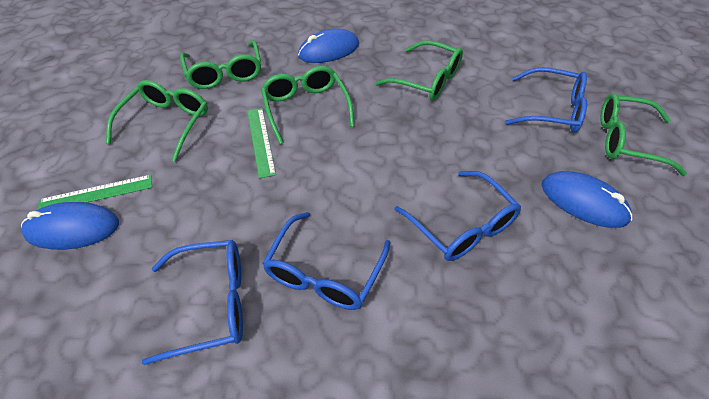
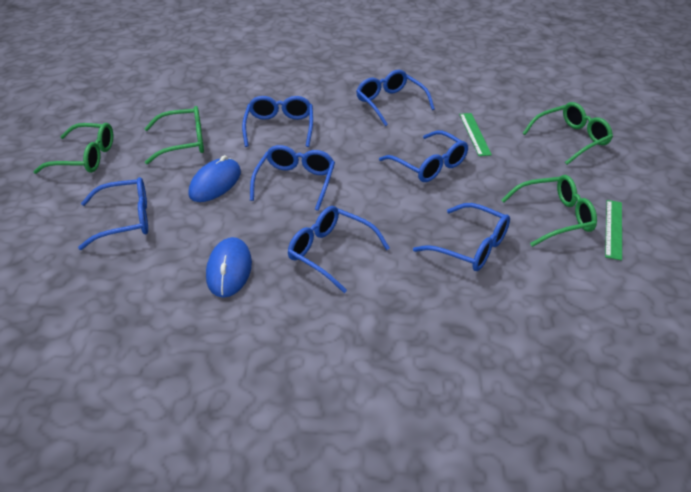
blue glasses: [142,240,243,365] [262,212,390,310] [394,171,521,261] [505,67,587,133] = 4 -> [78,177,148,250] [242,96,313,147] [250,145,335,211] [288,206,390,293] [356,70,435,126] [379,131,468,182] [413,203,510,271] = 7
blue mouse: [21,202,119,250] [298,29,359,63] [541,171,632,228] = 3 -> [189,155,241,202] [206,237,252,298] = 2
green glasses: [106,80,208,162] [180,40,261,89] [261,66,355,144] [375,40,463,100] [600,93,687,176] = 5 -> [33,123,113,174] [144,106,204,164] [501,175,597,247] [522,102,613,165] = 4

